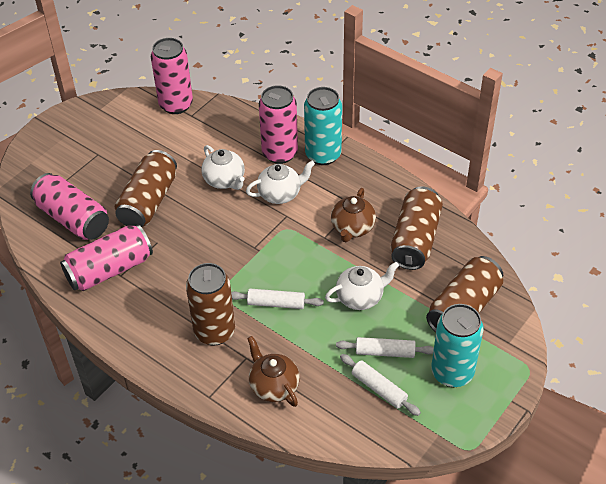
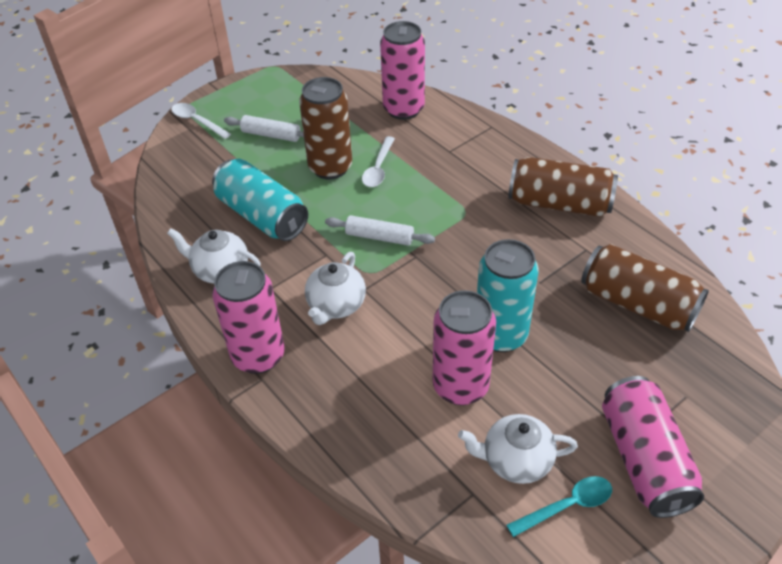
brown can: [115,150,177,227] [186,263,235,346] [391,187,443,270] [426,256,503,332] = 4 -> [299,77,352,179] [508,157,618,217] [581,244,709,332] = 3
brown teapot: [247,336,300,407] [331,188,376,242] = 2 -> none = 0
turquoise spoon: none = 0 -> [507,476,612,537] = 1
white rolling pin: [231,289,324,309] [336,337,434,358] [340,354,421,416] = 3 -> [224,115,304,142] [325,215,435,246] = 2
white spoon: none = 0 -> [171,103,231,139] [362,136,395,187] = 2

